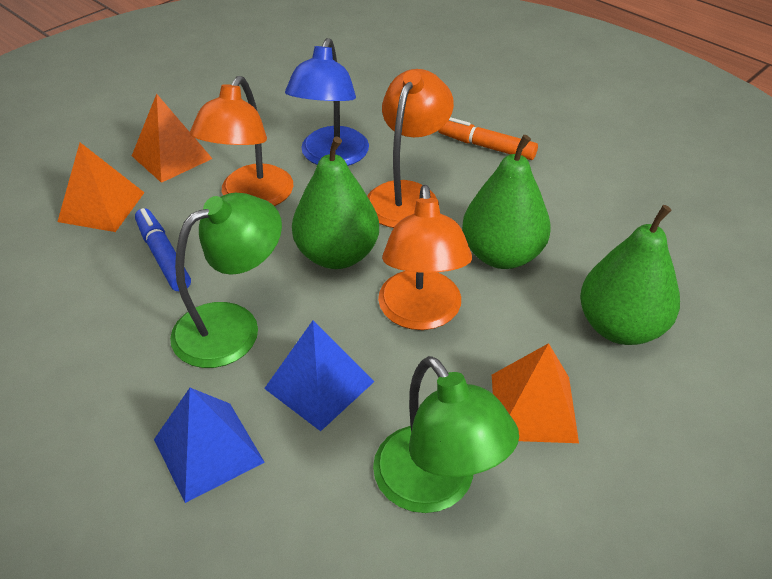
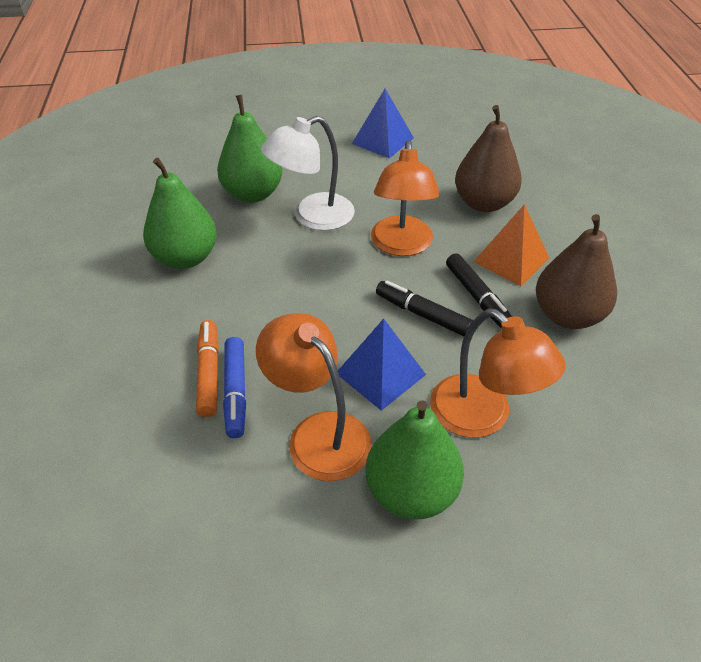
black marker: none = 0 -> [376,280,473,337] [446,253,512,329] = 2
blue lamp: [285,38,369,166] = 1 -> none = 0
brown pear: none = 0 -> [455,105,522,212] [536,214,617,329] = 2
green lamp: [170,193,282,368] [373,356,519,513] = 2 -> none = 0
orange pyramid: [57,143,145,232] [132,94,213,183] [492,343,579,443] = 3 -> [474,204,549,286] = 1
white lamp: none = 0 -> [261,116,355,231] = 1

